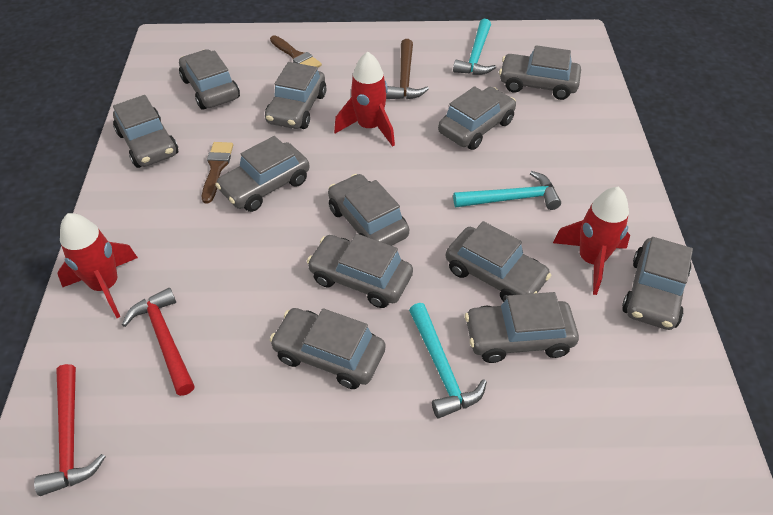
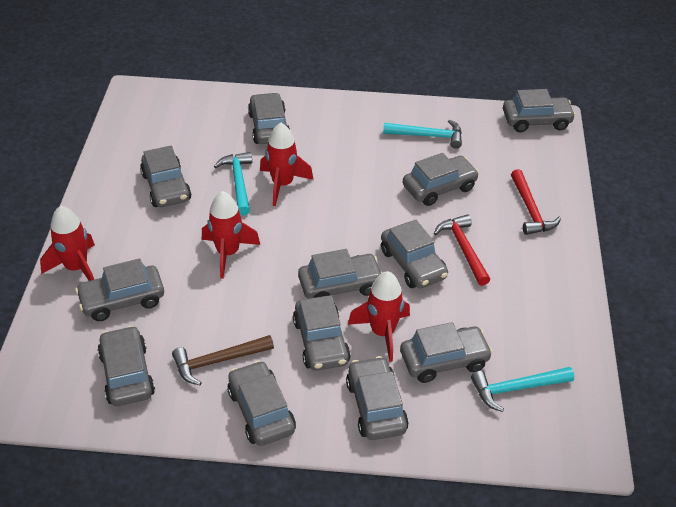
brown brush: [202,142,233,203] [270,35,322,67] = 2 -> none = 0
red rocket: [57,213,138,318] [334,52,395,147] [553,187,630,295] = 3 -> [40,205,95,281] [202,191,260,279] [260,123,314,206] [348,271,410,362] = 4

